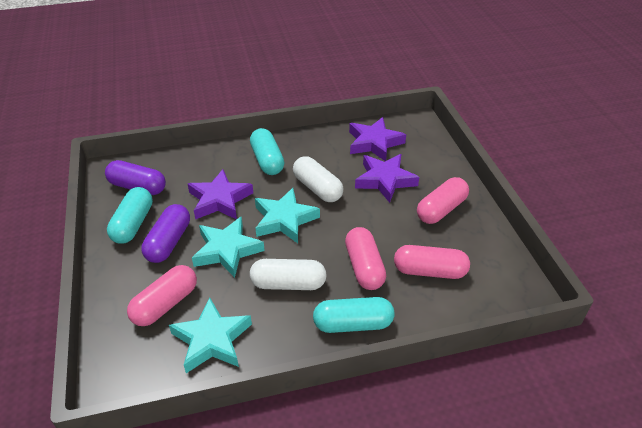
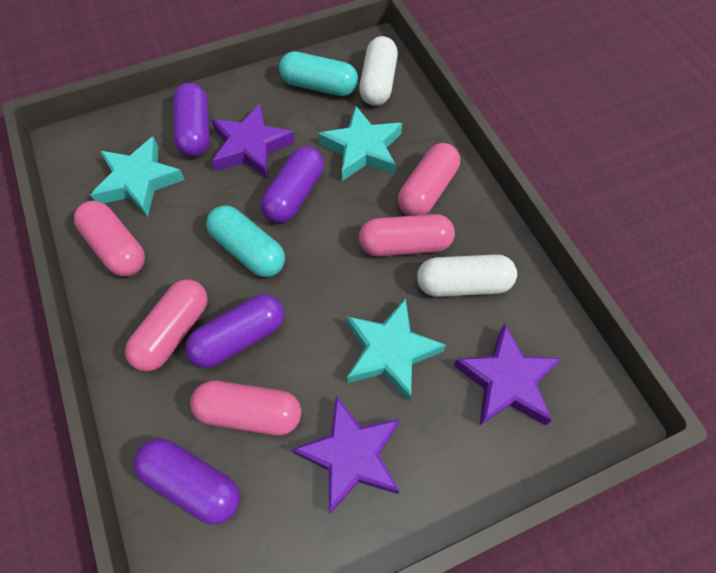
pink capsule: [127,265,197,326] [345,227,386,290] [394,245,470,279] [417,177,469,224] = 4 -> [74,201,145,277] [125,279,208,372] [190,380,301,436] [359,214,455,257] [398,143,460,216] = 5
purple capsule: [105,160,166,195] [141,204,190,263] = 2 -> [134,438,240,525] [173,83,210,157] [186,294,284,368] [261,146,324,223] = 4
turquoise capsule: [107,187,153,244] [250,128,284,175] [313,297,394,333] = 3 -> [206,205,285,277] [279,51,358,96] = 2

